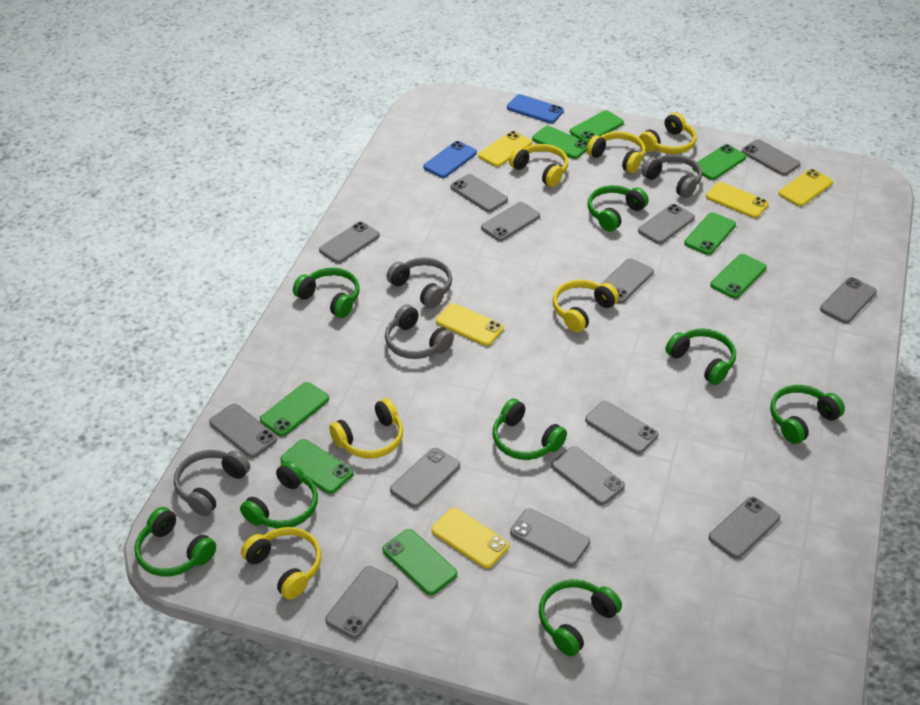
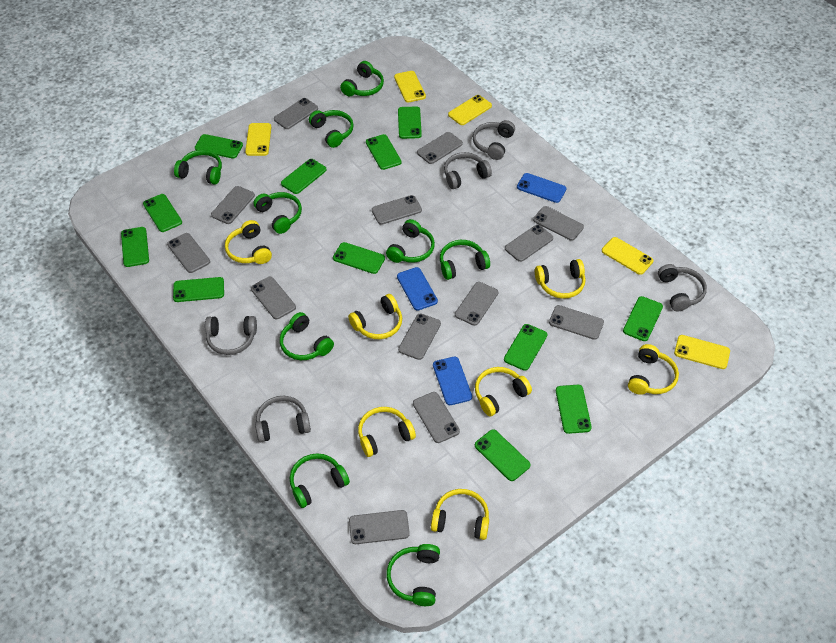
blue phone: [423,141,477,178] [507,94,564,123] = 2 -> [397,267,438,311] [433,357,472,405] [517,173,566,203] = 3
green headphones: [135,507,216,576] [240,461,318,528] [293,268,359,318] [492,398,567,460] [539,579,622,657] [588,185,649,231] [665,328,736,385] [770,385,845,444] = 8 -> [174,150,222,185] [253,192,302,234] [280,312,334,360] [290,453,350,508] [309,110,354,148] [340,61,384,96] [386,219,435,263] [387,544,440,606] [440,240,490,280] = 9
green phone: [260,382,329,437] [280,439,354,494] [383,529,457,595] [532,126,588,159] [570,110,624,143] [684,212,736,255] [692,144,746,180] [710,254,767,298] = 8 -> [121,227,149,267] [143,194,182,232] [173,277,224,302] [195,134,243,159] [281,159,326,194] [333,242,385,274] [366,134,402,170] [398,107,422,139] [475,429,531,481] [504,324,547,371] [556,385,592,434] [623,296,663,341] = 12
grey headphones: [174,450,250,516] [385,304,454,359] [387,257,452,308] [642,154,702,198] = 4 -> [205,316,257,355] [255,396,311,442] [444,152,492,189] [473,120,515,160] [658,264,707,312] = 5
grey phone: [209,404,277,458] [319,222,380,263] [325,566,398,639] [390,448,460,508] [451,174,508,212] [481,202,540,241] [510,508,590,566] [551,446,625,505] [585,401,658,454] [600,258,654,303] [638,204,695,244] [709,496,780,559] [742,139,800,176] [820,277,877,323] = 14 -> [167,233,210,273] [211,186,255,224] [251,277,296,319] [274,98,318,129] [349,510,410,544] [372,195,422,225] [398,313,441,360] [413,392,460,443] [417,132,463,164] [455,282,498,326] [505,225,553,262] [533,206,584,241] [549,305,604,340] = 13
yellow headphones: [241,527,321,600] [329,398,403,459] [509,144,568,187] [553,280,619,333] [587,131,646,173] [639,113,696,154] = 6 -> [225,220,272,264] [348,294,402,339] [358,407,416,457] [431,489,489,540] [475,367,532,417] [535,259,586,299] [628,344,679,395] = 7

